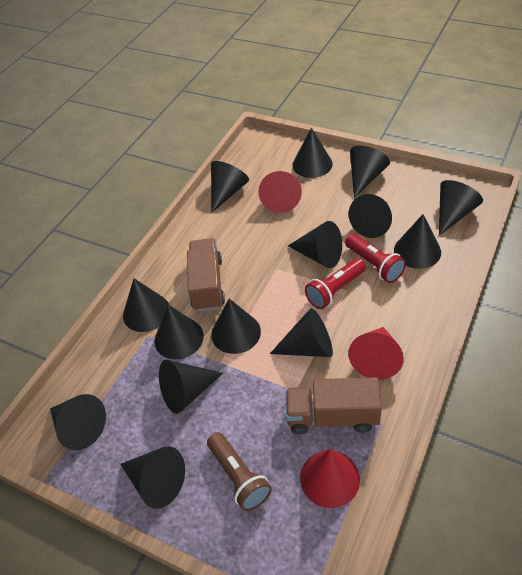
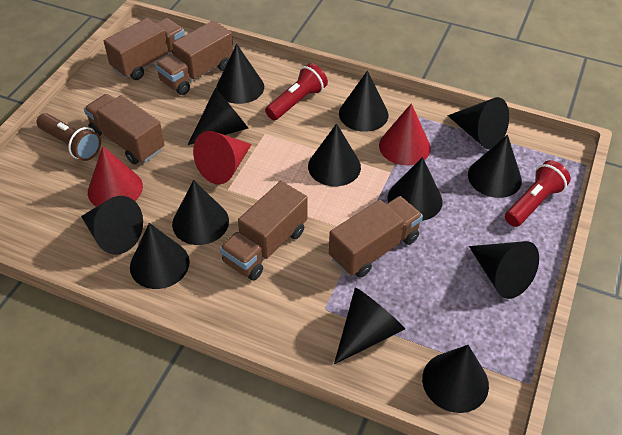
black cone: [50,394,106,450] [120,446,185,509] [123,278,169,332] [154,305,204,359] [159,360,223,414] [211,161,249,213] [211,299,261,354] [270,308,333,357] [288,221,342,268] [293,128,333,178] [349,194,392,238] [350,146,390,198] [394,214,441,269] [439,180,483,235] = 14 -> [81,196,143,255] [130,223,190,289] [172,180,229,245] [188,88,249,145] [216,44,264,104] [308,123,361,186] [334,288,405,364] [339,71,388,132] [387,157,442,221] [422,345,489,413] [448,97,509,150] [468,135,522,198] [469,241,539,299] = 13
brown truck: [187,238,225,312] [286,377,382,434] = 2 -> [84,94,165,164] [104,18,185,80] [155,20,233,95] [219,181,308,281] [329,196,423,278] = 5

